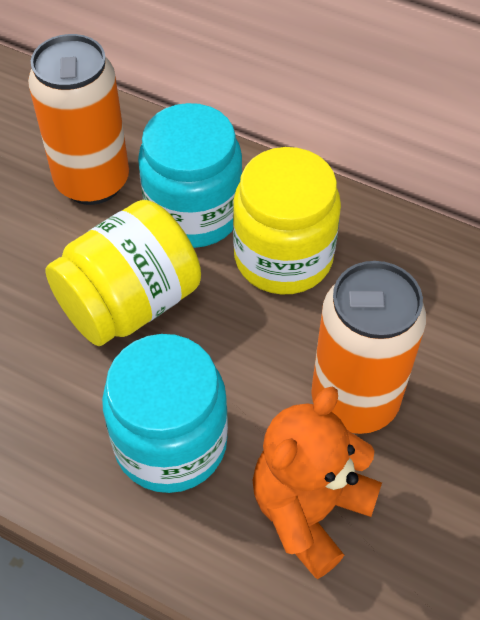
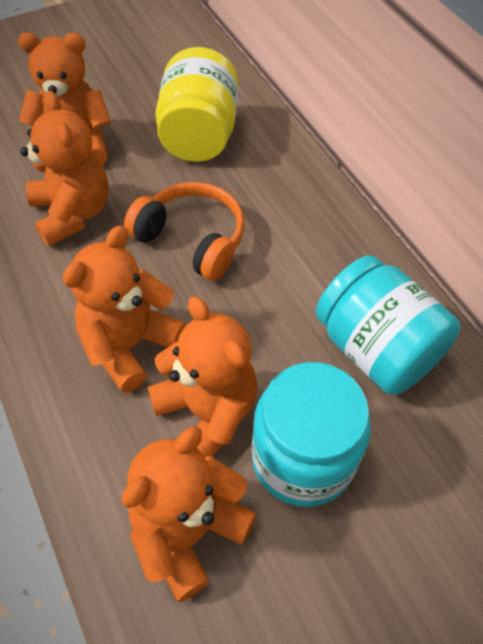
orange can: [28,34,129,205] [311,261,426,434] = 2 -> none = 0
orange headphones: none = 0 -> [124,182,245,281] = 1
orange teddy bear: [253,386,382,579] = 1 -> [18,32,111,165] [20,91,109,246] [63,226,186,393] [121,426,257,602] [147,296,258,457] = 5
yellow jar: [45,200,201,346] [233,147,341,295] = 2 -> [155,47,239,162] = 1

